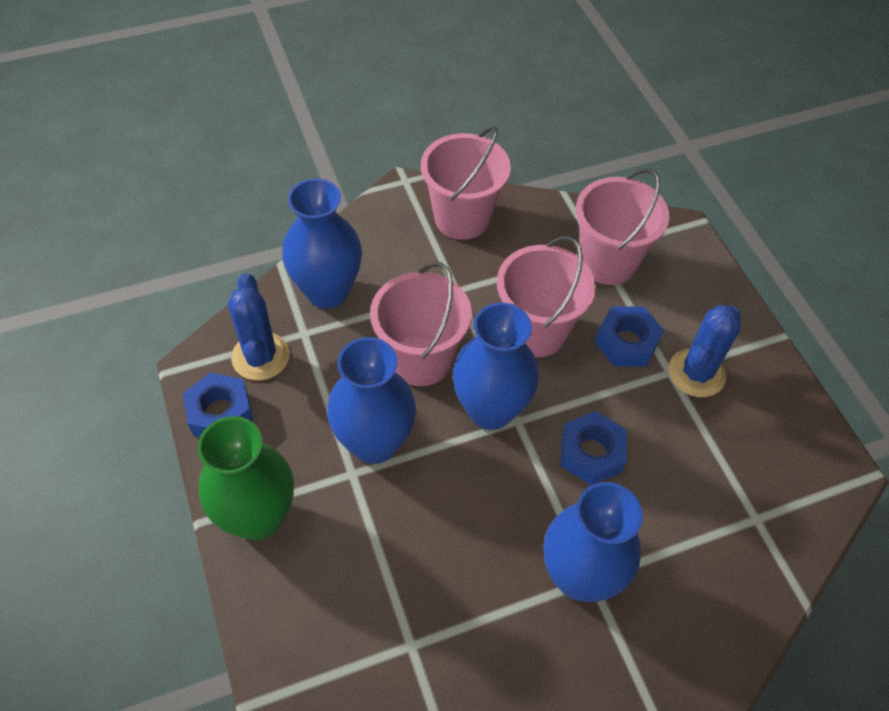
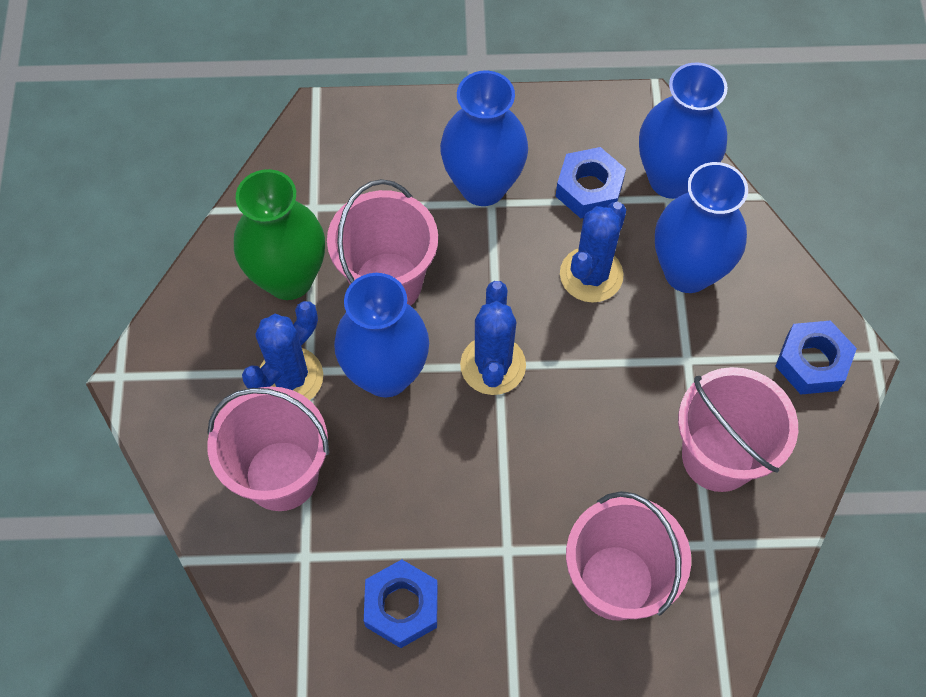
blue cactus: [228,273,290,380] [668,305,741,397] = 2 -> [242,301,323,400] [460,281,526,395] [560,202,626,303] = 3

